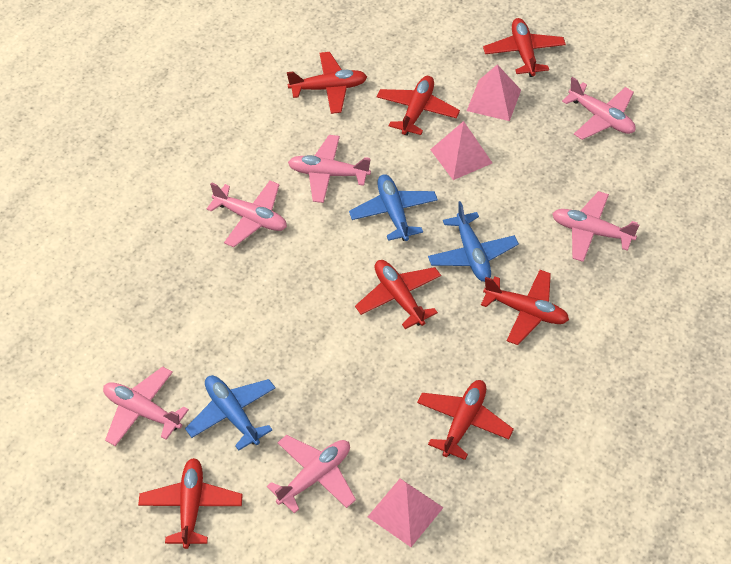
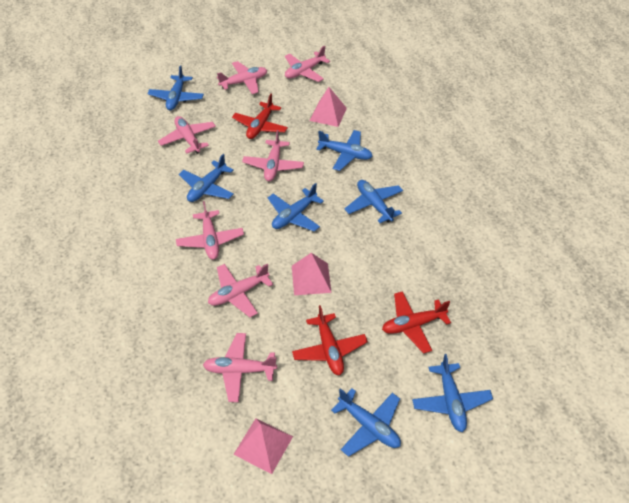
blue plane: [185,375,276,451] [349,174,438,241] [428,201,519,282] = 3 -> [147,65,204,110] [179,154,234,202] [268,183,324,232] [316,130,373,171] [331,388,401,457] [345,180,403,223] [412,354,493,432] = 7
pink plane: [103,367,189,446] [207,181,287,247] [267,435,356,514] [288,135,371,203] [552,191,639,262] [562,77,636,140] = 6 -> [158,116,216,154] [176,201,244,260] [203,333,277,402] [208,264,273,317] [217,61,267,94] [242,130,304,181] [285,46,330,82] = 7
red plane: [138,458,243,549] [287,52,367,114] [355,260,441,329] [376,76,460,135] [417,380,514,460] [481,270,569,345] [483,18,566,77] = 7 -> [232,94,288,139] [292,305,368,375] [382,291,451,354] = 3

